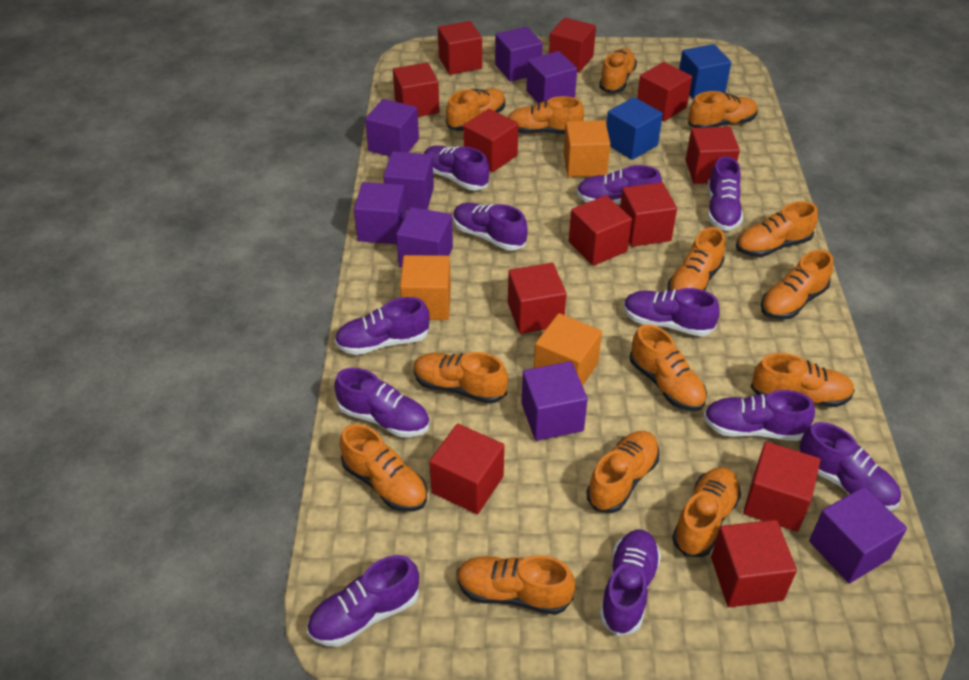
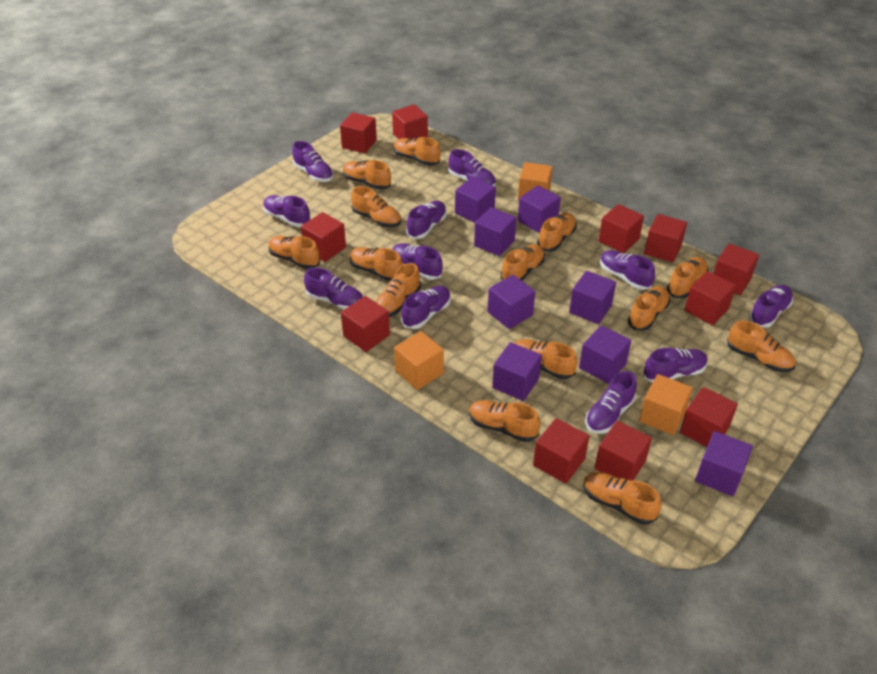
blue cube: [606,97,663,160] [679,44,731,100] = 2 -> none = 0
red cube: [393,62,440,117] [429,424,504,514] [438,21,482,75] [463,109,519,172] [508,263,566,334] [549,17,596,72] [569,195,632,266] [620,182,677,247] [637,62,692,122] [686,127,740,184] [711,520,797,607] [743,442,821,532] = 12 -> [301,212,346,262] [340,112,377,154] [341,296,390,352] [392,104,428,139] [533,418,589,484] [594,421,652,480] [598,204,644,253] [644,214,687,263] [680,387,738,447] [684,271,736,325] [713,243,759,295] = 11

